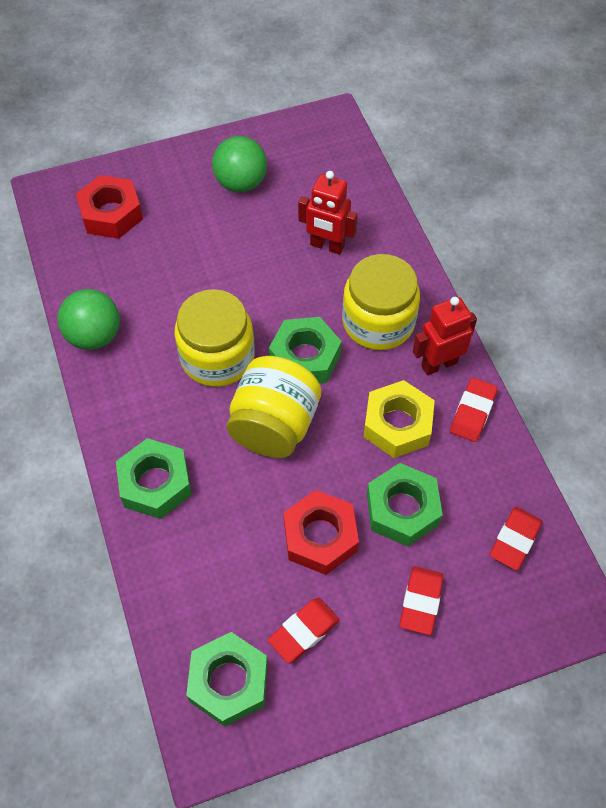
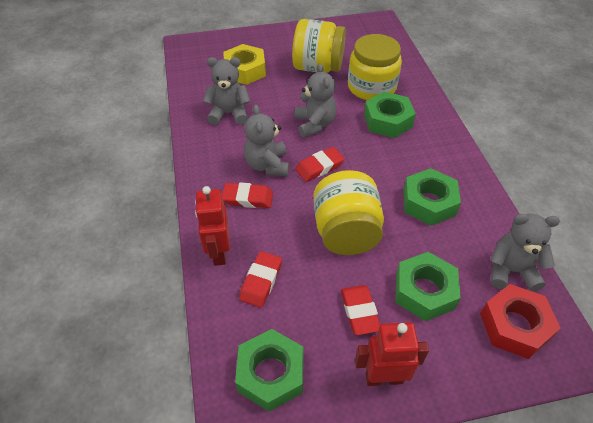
green ball: [57,289,120,350] [212,136,267,192] = 2 -> none = 0
grey teddy bear: none = 0 -> [203,57,251,125] [244,105,289,176] [295,63,337,138] [490,213,560,291] = 4
red nut: [76,175,143,239] [283,490,359,575] = 2 -> [480,284,560,359] = 1

